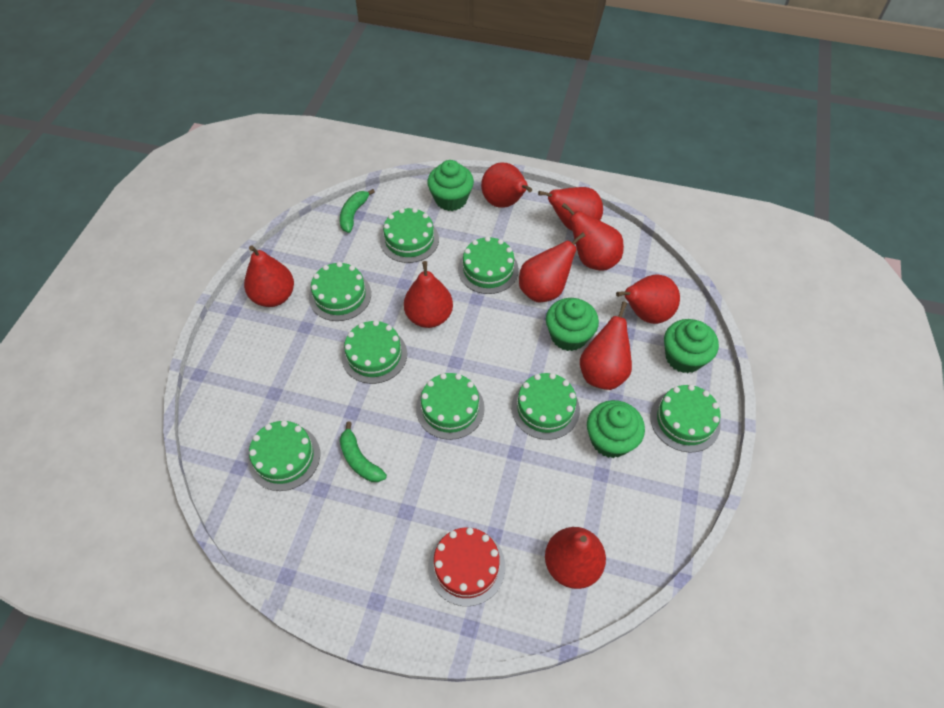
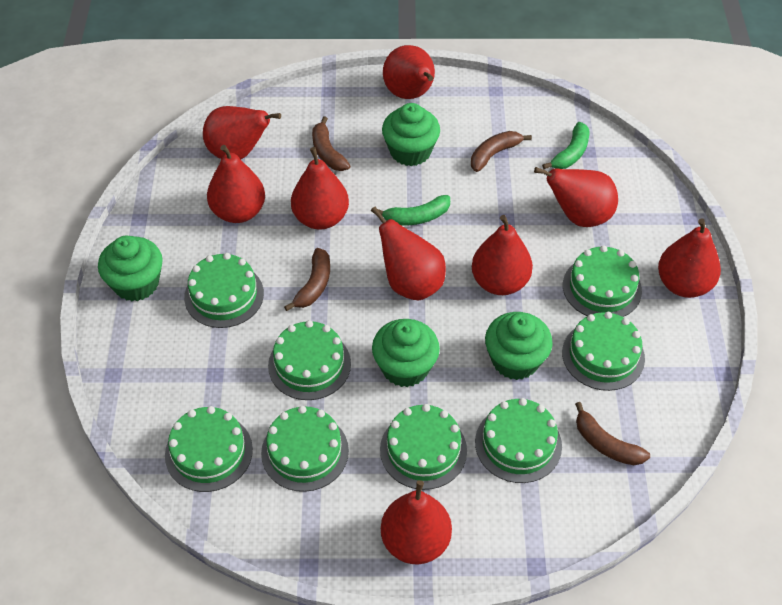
brown banana: none = 0 -> [284,248,330,311] [312,116,350,171] [471,131,532,172] [575,402,650,465] = 4
red cake: [428,527,505,606] = 1 -> none = 0

